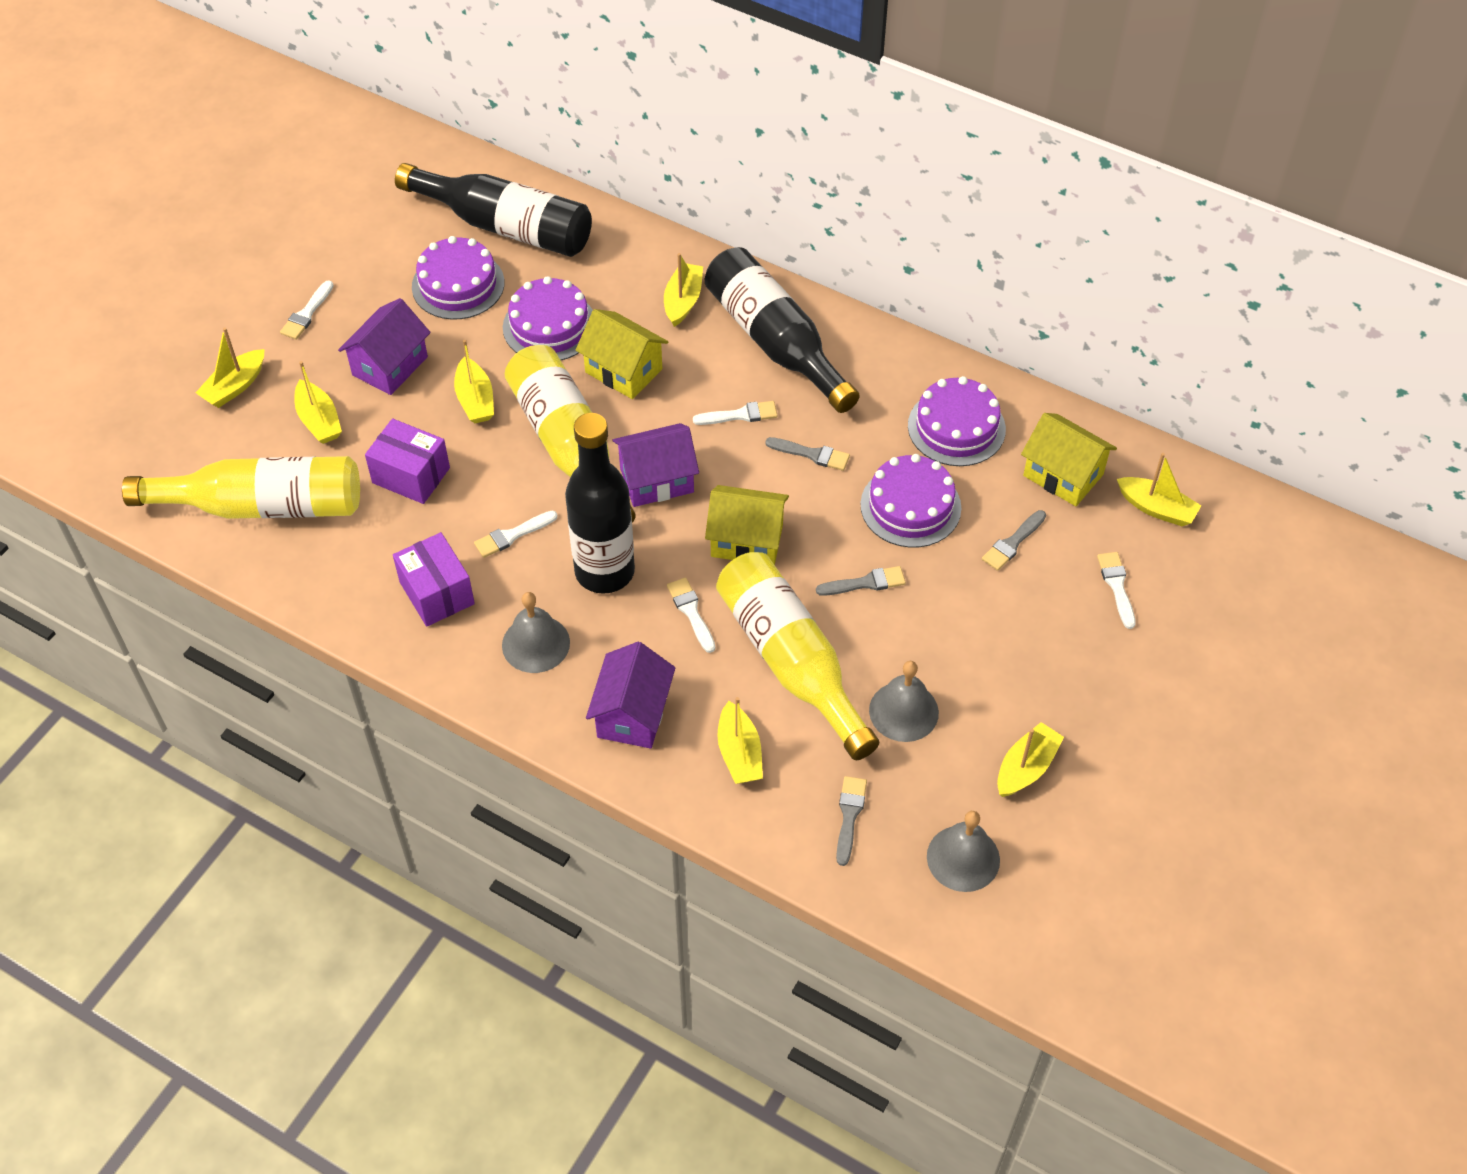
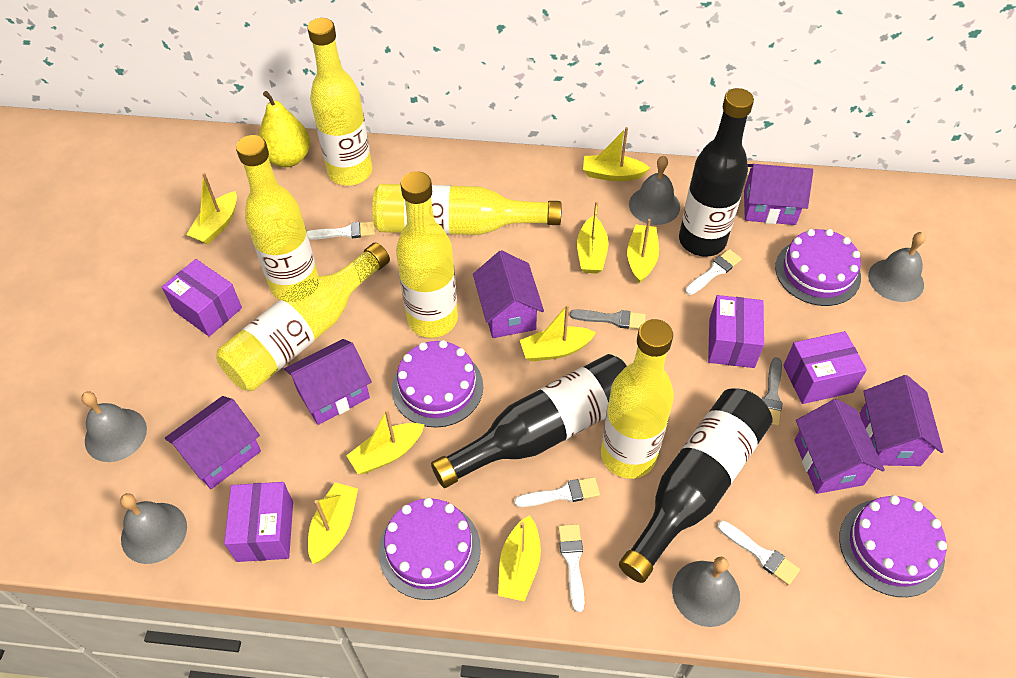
grey bell: [502,592,570,673] [869,661,939,742] [927,811,1000,892] = 3 -> [81,391,147,462] [120,493,187,564] [629,156,680,225] [672,557,740,627] [868,232,926,302] = 5
grey brush: [765,437,850,471] [816,566,906,596] [836,776,867,866] [982,510,1046,571] = 4 -> [570,310,646,329] [762,357,782,426] = 2
purple box: [365,419,450,504] [393,532,475,627] = 2 -> [162,259,242,337] [224,482,293,562] [708,295,764,368] [783,331,867,404] = 4
purple house: [338,298,431,395] [586,642,675,748] [613,423,699,507] = 3 -> [165,396,261,489] [284,339,372,425] [473,250,544,338] [744,164,813,225] [794,399,885,494] [860,375,943,466] = 6
yellow boat: [196,327,265,408] [294,361,342,444] [454,340,494,423] [664,253,703,327] [717,697,763,784] [997,722,1064,797] [1117,453,1202,526] = 7 -> [186,173,237,244] [308,482,358,564] [346,409,425,474] [498,515,541,601] [520,304,596,362] [577,201,609,273] [583,127,650,181] [627,219,659,283] = 8
yellow bottle: [122,456,360,519] [505,345,635,523] [716,552,879,760] = 3 -> [216,243,390,391] [236,135,319,300] [307,18,373,186] [372,184,562,235] [396,171,458,338] [601,319,674,479] = 6
yellow house: [576,309,668,399] [705,485,789,565] [1021,413,1117,506] = 3 -> none = 0
yellow pear: none = 0 -> [258,91,310,167] = 1

